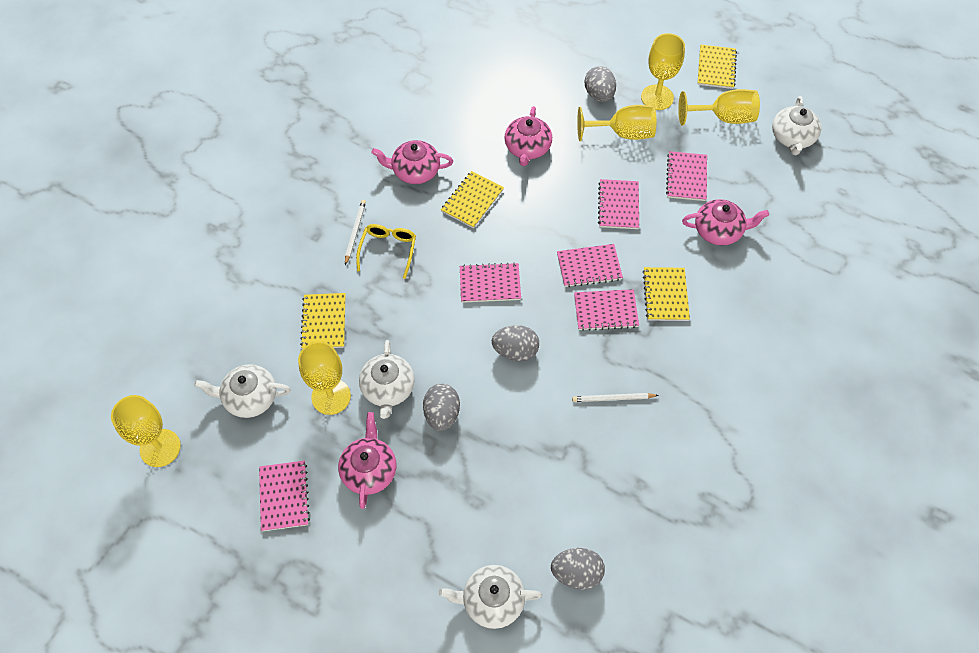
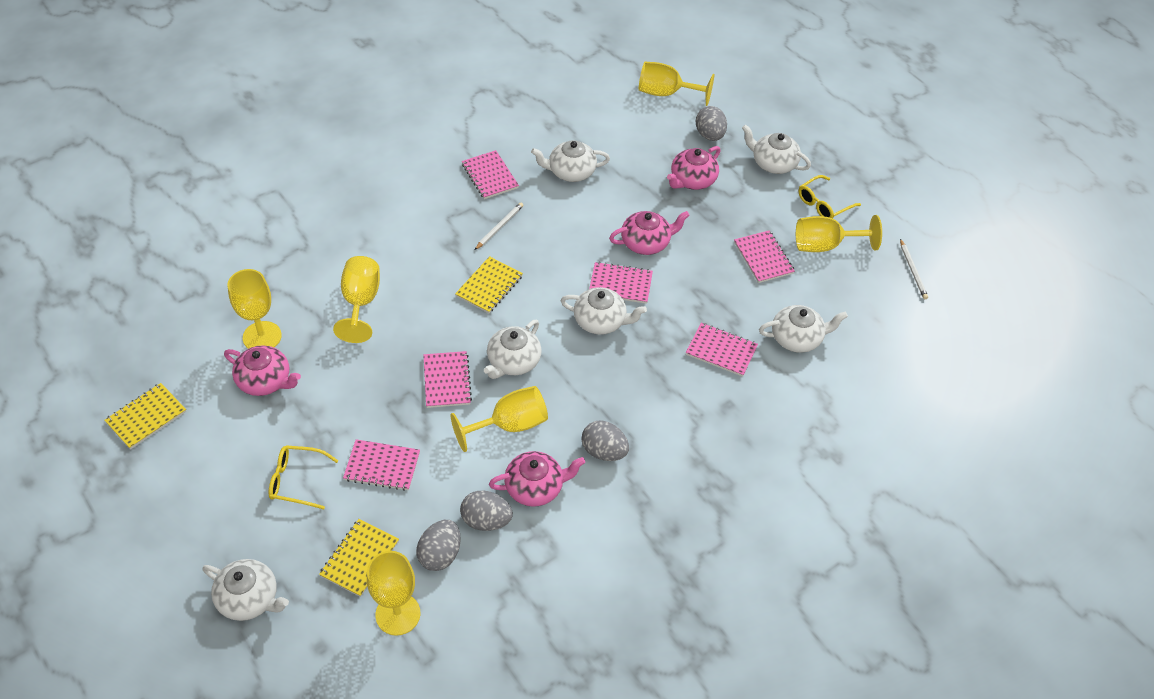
white teapot: [194,364,291,418] [359,340,415,419] [439,565,542,629] [772,96,821,155] = 4 -> [203,559,289,621] [484,320,542,379] [531,140,610,182] [561,287,647,335] [742,124,811,174] [759,305,848,353] = 6
yellow glasses: [356,224,416,279] = 1 -> [269,445,338,509] [799,175,861,219] = 2
yellow goblet: [111,395,181,467] [298,341,351,415] [577,105,656,141] [641,33,685,110] [678,89,760,125] = 5 -> [228,269,282,349] [333,256,380,343] [367,551,420,636] [451,386,548,452] [639,62,715,106] [796,215,882,252] = 6
yellow notebook: [300,293,346,349] [441,171,504,228] [643,267,690,321] [697,45,737,89] = 4 -> [104,383,186,449] [319,519,399,597] [455,256,523,313] = 3

